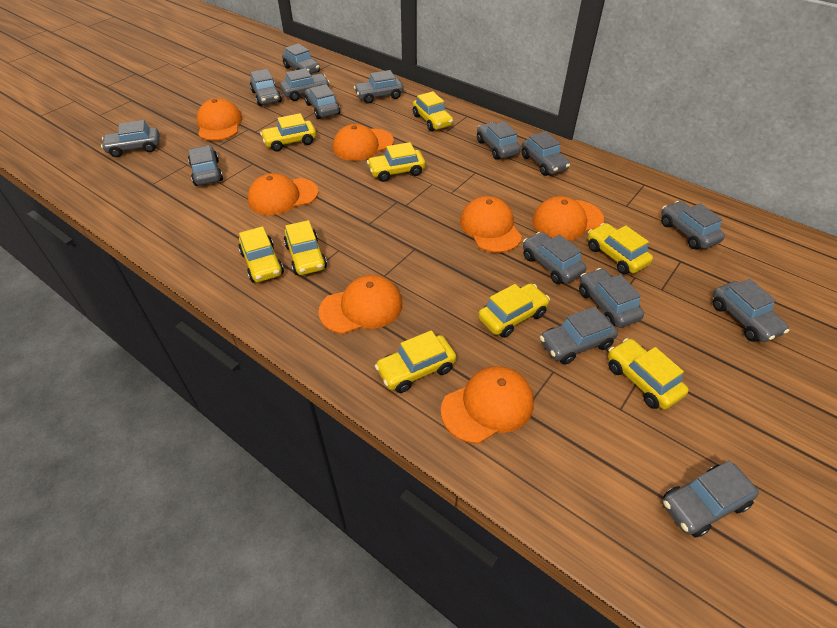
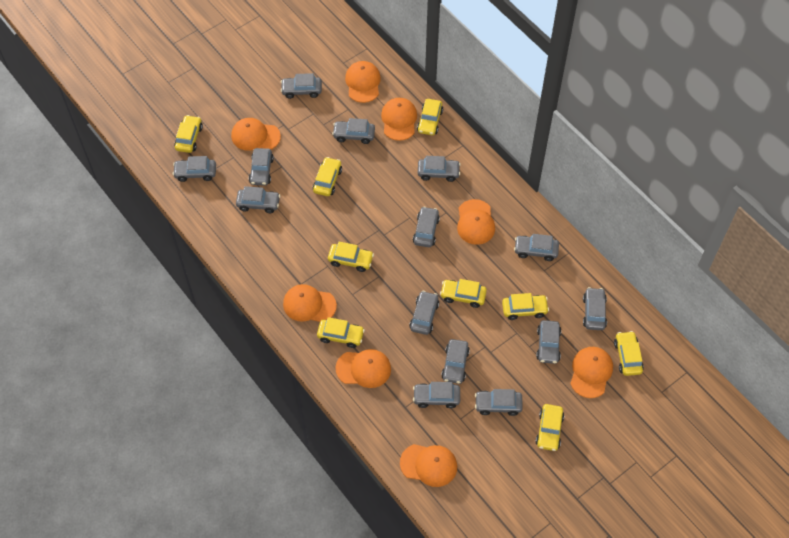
grey car: [101,120,160,157] [188,145,223,186] [250,69,282,106] [280,68,330,101] [282,43,320,74] [305,84,340,119] [354,70,404,104] [477,121,521,160] [521,131,570,176] [523,232,587,284] [540,307,618,365] [579,268,644,328] [661,201,725,249] [662,461,759,537] [713,279,789,342] = 15 -> [173,156,216,182] [236,186,280,213] [249,148,274,186] [281,73,322,99] [332,118,375,144] [409,291,439,335] [413,206,440,247] [413,382,460,408] [418,156,461,182] [441,339,470,384] [475,389,523,416] [514,234,559,261] [536,320,561,364] [583,287,607,330] = 14
orange cap: [197,98,243,141] [248,173,318,215] [318,275,402,334] [333,124,394,161] [441,366,534,444] [460,196,522,253] [532,196,604,240] = 7 -> [231,118,281,151] [283,284,337,322] [336,349,391,388] [345,61,381,103] [381,98,417,141] [400,444,457,487] [457,199,495,245] [570,347,613,398] = 8

